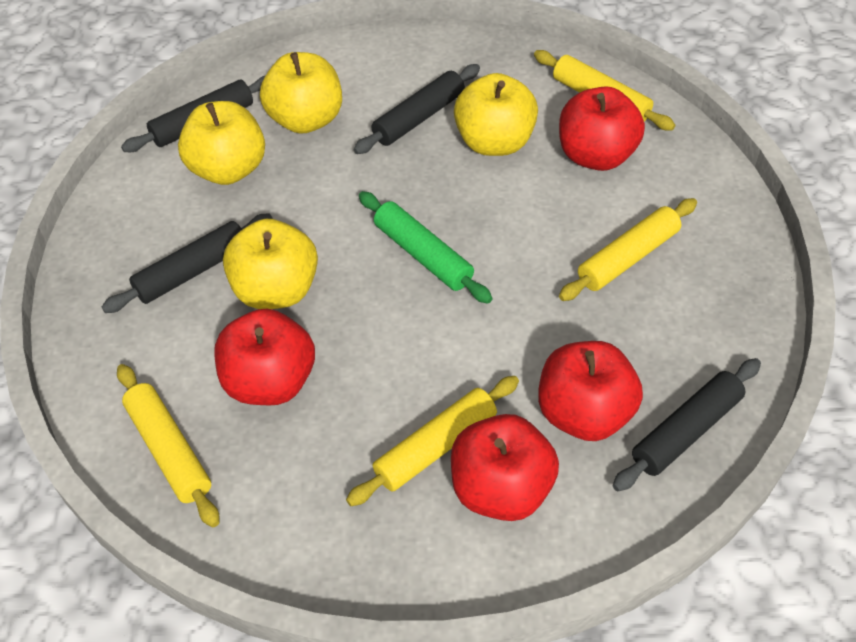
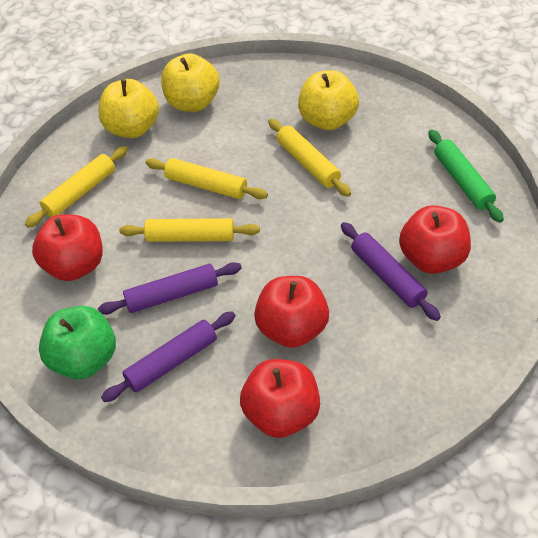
black rolling pin: [102,214,272,313] [121,76,265,152] [354,64,480,154] [613,358,761,491] = 4 -> none = 0
green apple: none = 0 -> [39,306,116,379] = 1
purple rolling pin: none = 0 -> [98,262,242,315] [101,311,236,402] [341,222,441,321] = 3
yellow apple: [178,101,265,185] [223,219,318,309] [260,52,342,134] [454,73,538,156] = 4 -> [98,79,159,138] [161,53,220,112] [298,70,359,130] = 3

